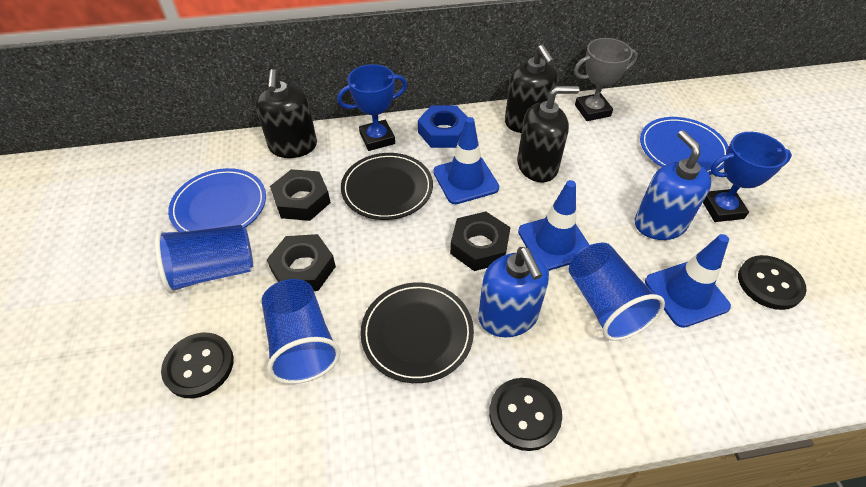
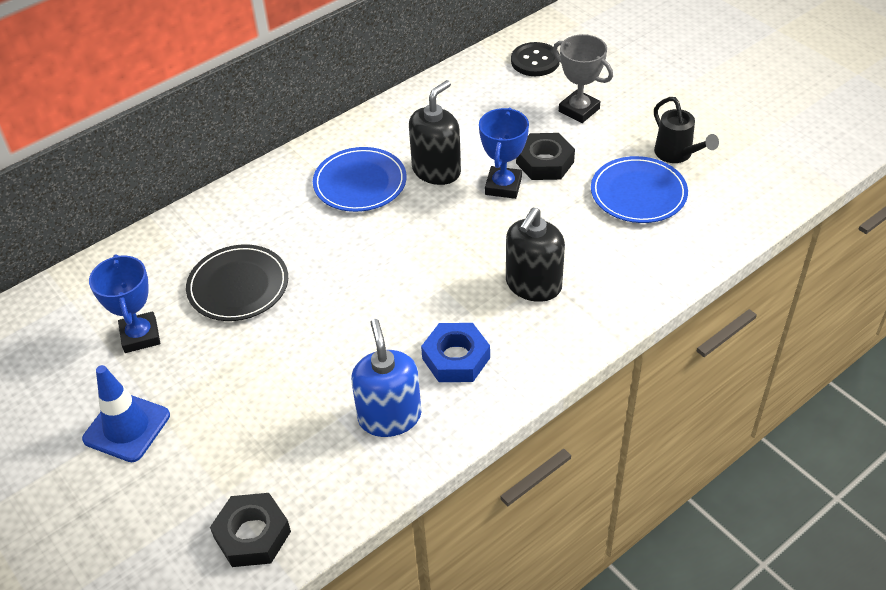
black button: [161,333,234,398] [489,378,562,451] [738,255,807,310] = 3 -> [511,42,560,76] = 1
black nut: [267,234,336,291] [270,169,331,221] [450,212,511,271] = 3 -> [210,493,291,567] [516,133,575,180] = 2
black plate: [341,153,433,220] [360,282,474,383] = 2 -> [186,245,288,321] = 1
black soap dispenser: [255,69,317,158] [505,45,558,133] [517,86,579,183] = 3 -> [409,80,461,185] [506,208,565,302] = 2
black watering can: none = 0 -> [654,97,719,163] = 1
blue cup: [155,225,253,294] [262,279,340,384] [569,242,665,341] = 3 -> none = 0
blue soap dispenser: [478,247,549,337] [635,130,712,240] = 2 -> [351,319,421,437] = 1
blue traffic cone: [433,117,499,204] [518,180,589,271] [645,234,731,328] = 3 -> [82,365,170,462] = 1

